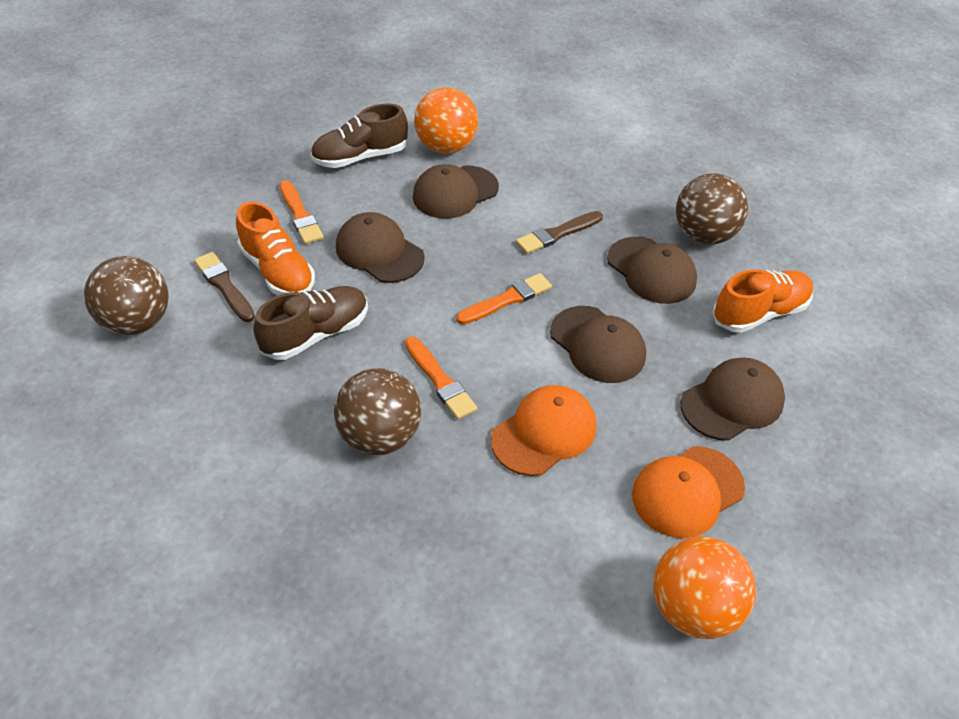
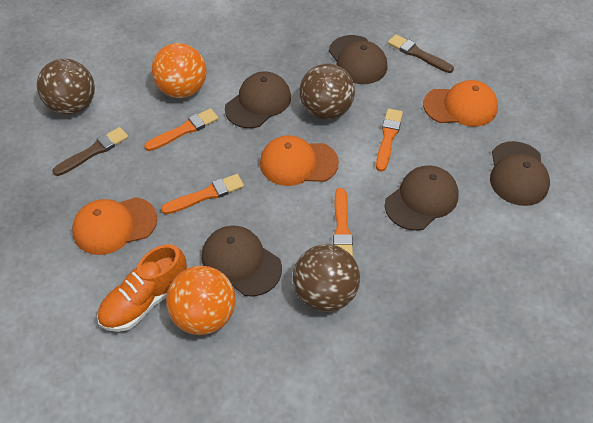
brown shoe: [253,286,368,360] [311,103,408,168] = 2 -> none = 0
orange brush: [280,180,324,244] [405,337,477,420] [456,273,552,324] = 3 -> [144,108,219,151] [161,174,244,214] [333,188,353,257] [376,108,403,172] = 4
orange cap: [491,385,596,476] [632,446,745,538] = 2 -> [72,197,157,255] [260,135,339,186] [423,80,498,127] = 3
orange shoe: [236,202,315,295] [712,269,814,333] = 2 -> [97,244,187,332] = 1

